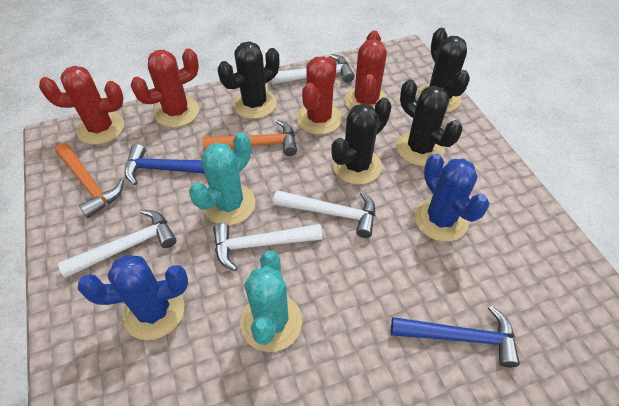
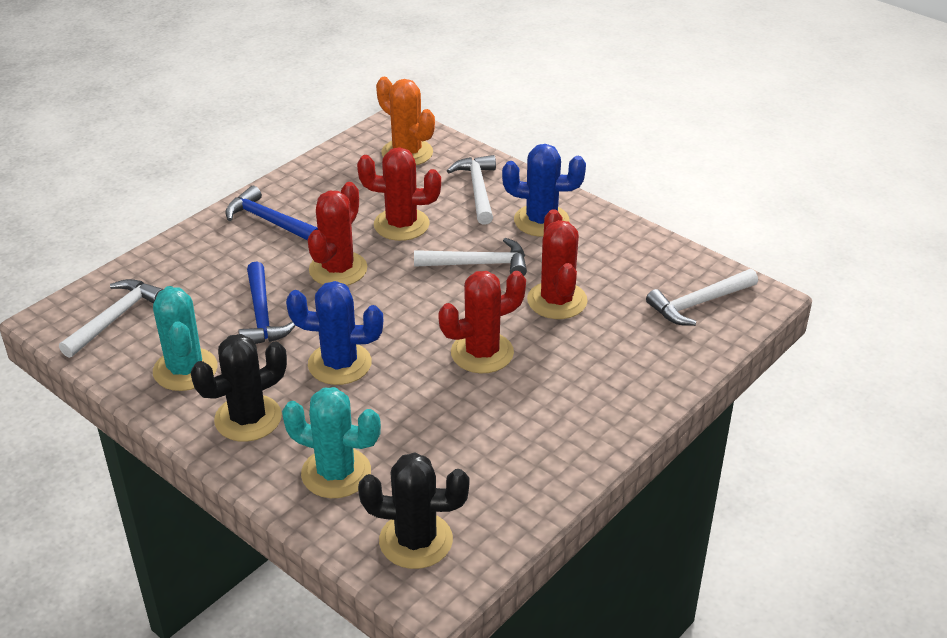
black cactus: [218,41,279,119] [331,98,392,185] [396,79,462,166] [417,28,470,112] = 4 -> [191,334,287,442] [358,453,469,569] = 2
orange cactus: none = 0 -> [376,77,435,165] = 1
orange hammer: [55,143,124,218] [202,120,297,156] = 2 -> none = 0

